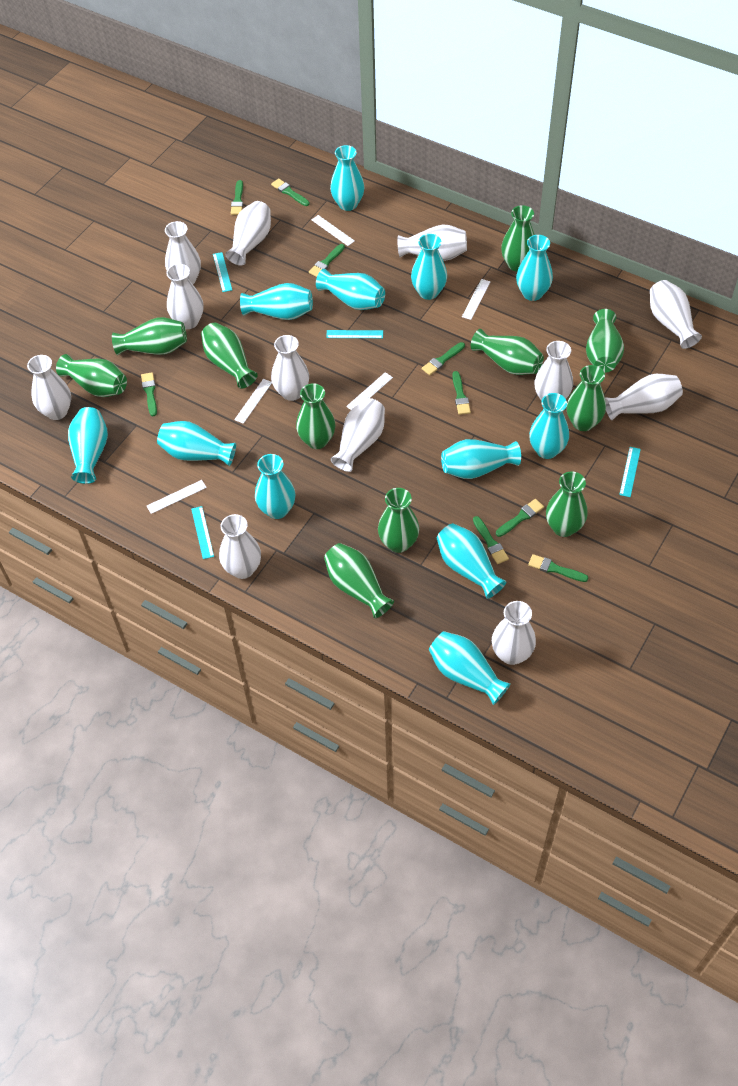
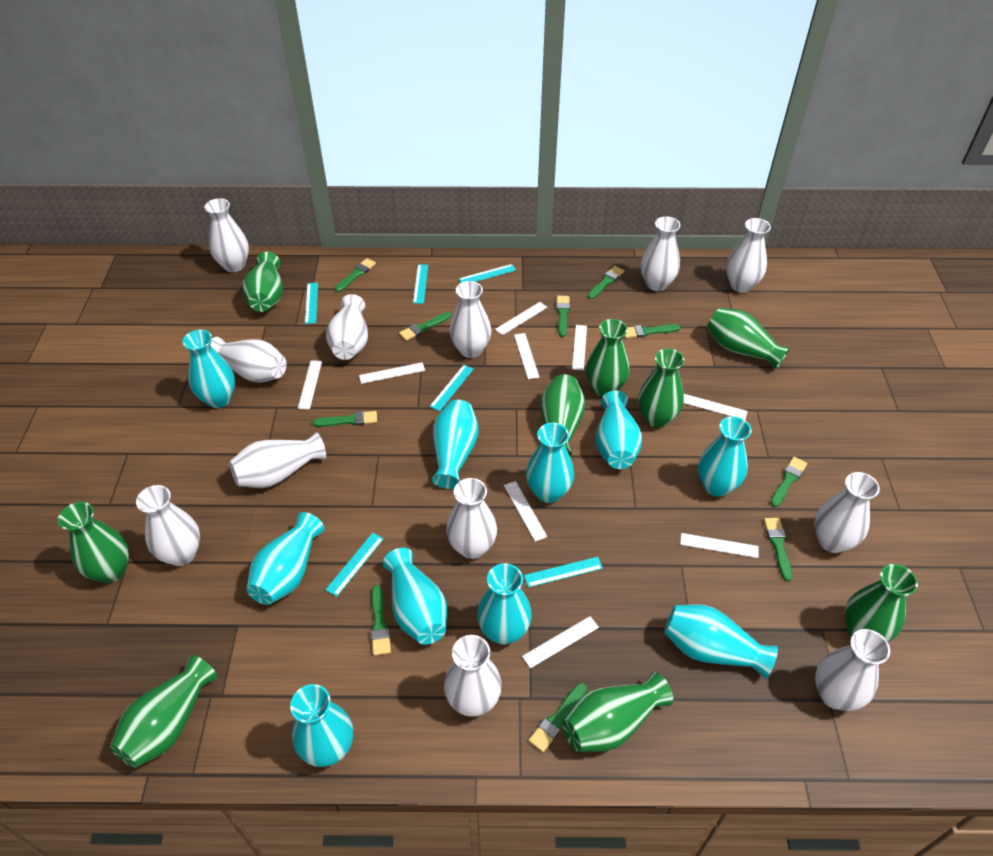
green brush: [141,372,157,416] [231,180,243,215] [271,178,310,206] [309,244,345,277] [422,342,465,375] [452,371,471,415] [473,516,509,564] [496,499,544,537] [528,554,588,582] = 9 -> [312,411,377,427] [335,258,376,292] [371,585,391,656] [399,312,452,341] [529,683,587,752] [556,296,570,337] [587,266,624,299] [625,324,681,338] [764,518,792,581] [770,457,807,507] = 10
green vase: [56,354,127,397] [112,317,187,355] [201,322,258,389] [296,383,335,449] [324,543,394,618] [378,488,419,553] [471,329,544,375] [501,205,535,271] [546,472,588,537] [566,365,606,431] [586,309,624,373] = 11 -> [58,502,129,583] [110,655,217,768] [242,252,283,312] [541,374,585,457] [562,672,673,752] [586,319,629,397] [638,349,684,427] [707,308,790,370] [845,564,918,642] = 9
turquoise ruler: [191,506,214,559] [213,252,232,292] [326,330,383,338] [619,447,641,497] = 4 -> [305,283,318,324] [326,533,384,597] [413,264,428,304] [429,365,474,411] [458,264,516,283] [524,557,603,587] = 6
turquoise vase: [68,407,108,484] [157,421,236,466] [240,283,313,320] [255,454,295,519] [316,269,385,310] [330,145,365,211] [411,234,447,300] [429,631,511,705] [437,523,507,599] [441,439,521,479] [516,235,553,301] [529,393,569,459] = 12 -> [182,330,235,408] [246,512,324,605] [290,684,353,767] [383,548,447,645] [432,400,479,489] [477,563,532,645] [526,423,574,503] [596,391,642,469] [664,604,778,679] [698,416,751,497] = 10
white ruler: [147,480,207,514] [234,379,272,424] [312,215,355,246] [346,372,393,410] [462,279,491,320] = 5 -> [298,360,322,409] [359,362,425,384] [495,302,547,335] [504,481,547,542] [514,333,540,379] [522,616,599,668] [572,325,587,370] [680,533,759,558] [684,394,748,420] = 9

